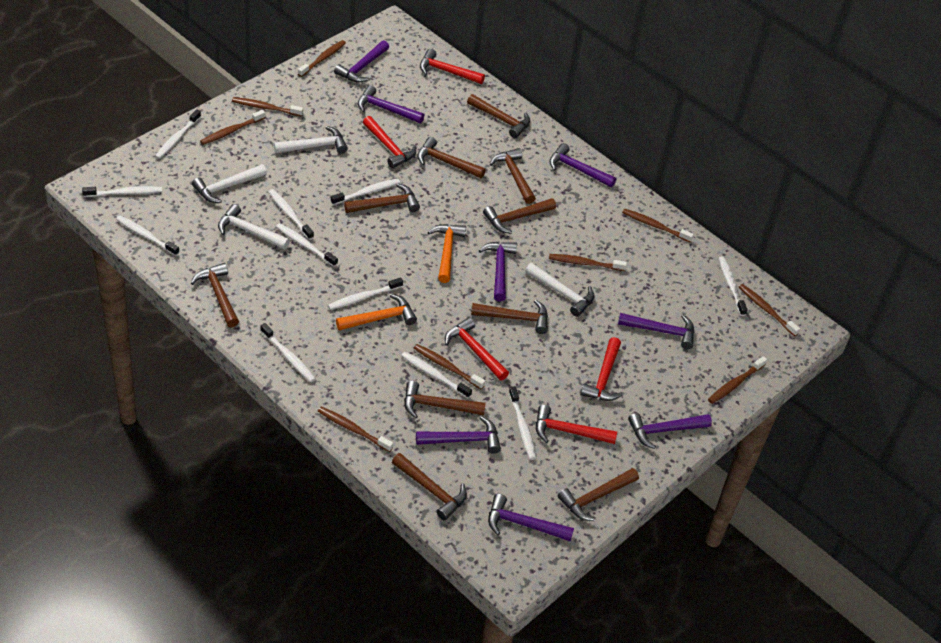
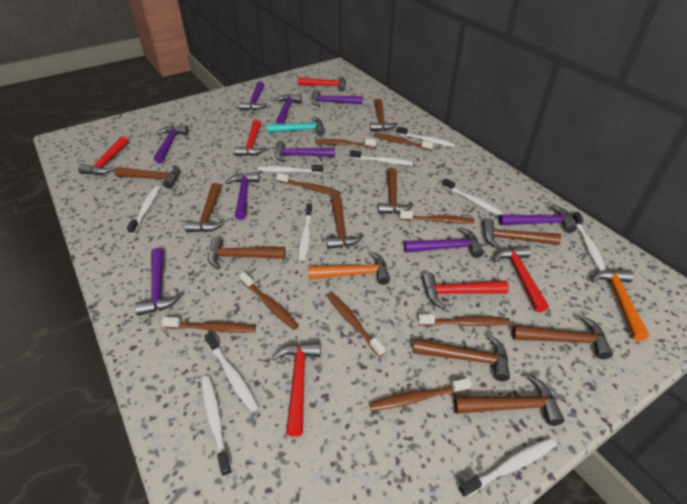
purple hammer: [334,40,389,82] [358,85,425,123] [416,416,501,454] [479,242,517,302] [488,494,574,541] [549,143,616,187] [618,313,694,349] [628,413,712,449] = 8 -> [135,248,182,316] [154,126,188,163] [225,172,260,220] [239,81,267,111] [274,94,301,124] [275,141,335,162] [311,90,363,106] [404,228,484,258] [499,205,577,233] = 9
red hammer: [363,116,416,168] [420,49,485,84] [445,317,509,380] [536,405,617,444] [580,337,623,401] = 5 -> [78,136,128,175] [234,120,267,156] [272,342,321,437] [298,76,346,92] [422,272,509,309] [493,246,549,312] = 6
turquoise hammer: none = 0 -> [267,117,325,135] = 1
white hammer: [192,164,267,203] [218,204,290,250] [274,126,348,153] [525,263,595,317] = 4 -> none = 0
white toothbrush: [82,186,162,197] [116,215,179,256] [155,109,201,159] [260,323,316,382] [269,189,314,240] [276,223,338,267] [328,277,403,310] [331,178,400,205] [401,352,472,398] [509,386,536,460] [719,256,748,316] = 11 -> [127,186,160,234] [201,376,232,477] [204,333,259,412] [258,165,323,174] [299,203,313,261] [350,150,413,166] [397,127,455,147] [442,178,504,216] [458,438,556,498] [571,212,606,271] = 10

